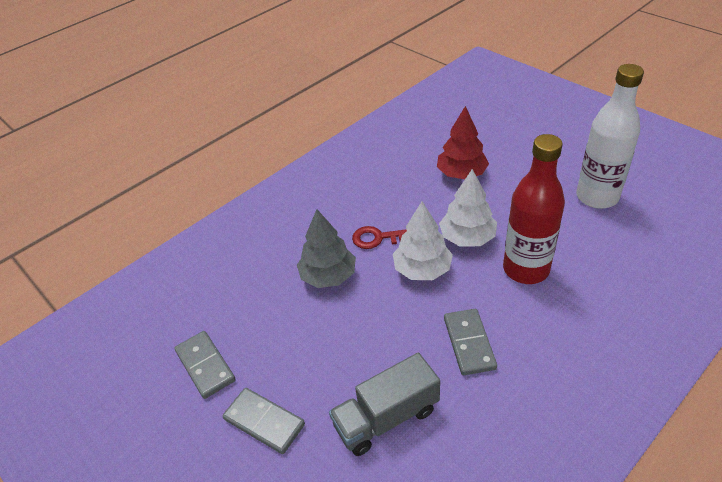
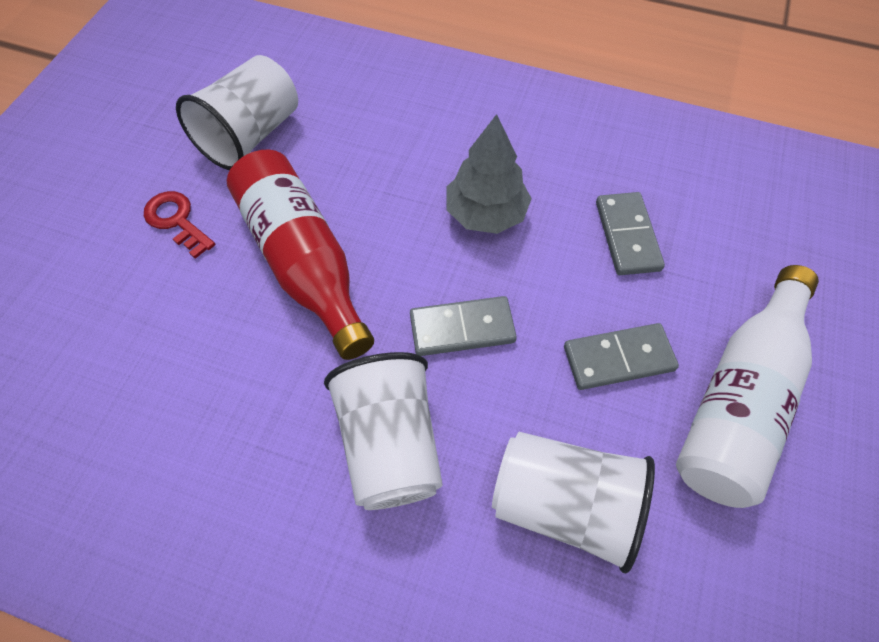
grey truck: [329,353,440,456] = 1 -> none = 0
red tree: [437,106,489,179] = 1 -> none = 0
white cup: none = 0 -> [176,55,298,170] [324,352,443,510] [492,432,655,573] = 3
white tree: [393,202,453,280] [439,169,497,247] = 2 -> none = 0

